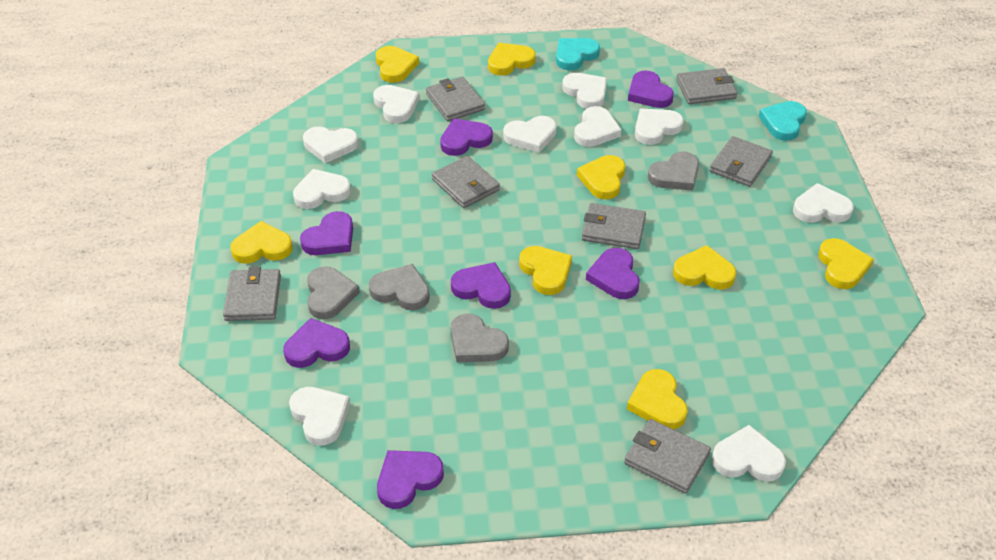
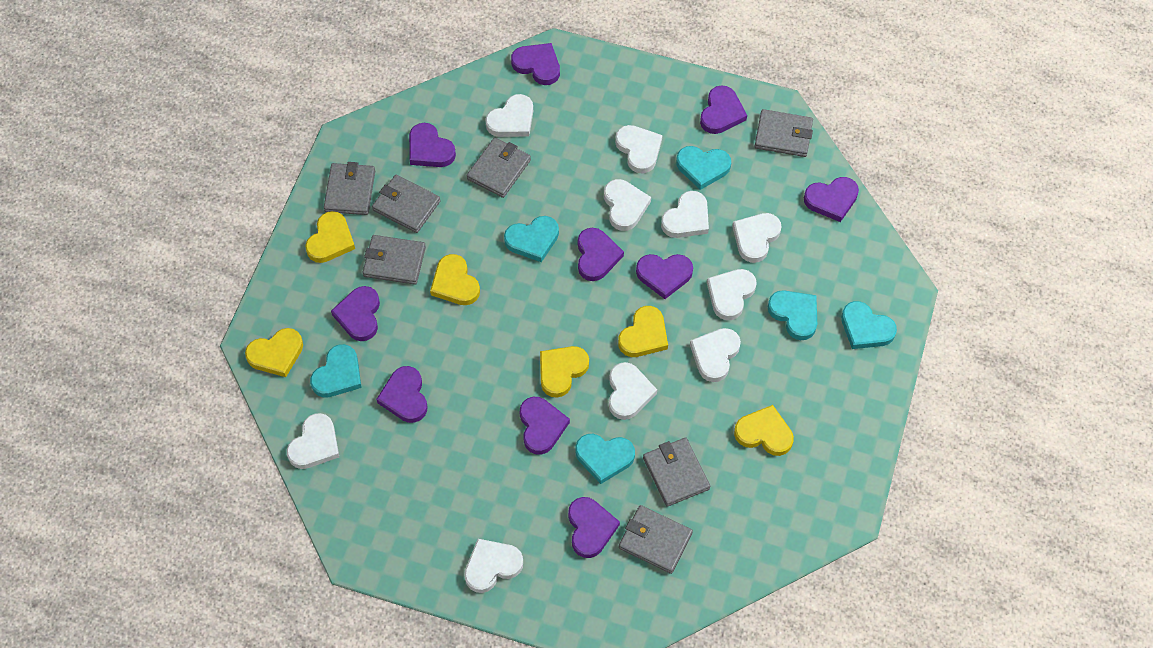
grey heart: [307,266,360,319] [369,264,430,310] [451,314,509,362] [648,152,699,191] = 4 -> none = 0
purple heart: [283,318,350,368] [300,211,353,255] [377,450,444,509] [440,119,493,156] [451,262,511,309] [586,248,639,299] [628,71,674,108] = 7 -> [331,286,380,341] [376,366,427,423] [409,123,456,167] [511,43,560,85] [519,397,570,455] [568,497,620,558] [578,228,624,281] [636,254,693,299] [700,85,747,134] [804,177,859,222] = 10
turquoise heart: [556,38,600,70] [759,101,807,141] = 2 -> [310,344,362,398] [504,216,559,262] [575,434,635,484] [676,146,731,190] [768,290,817,340] [841,301,897,349] = 6
yellow heart: [230,221,293,264] [376,46,419,83] [488,43,536,76] [519,246,572,295] [577,155,625,199] [627,369,688,429] [673,245,737,290] [818,238,874,289] = 8 -> [245,328,303,377] [305,211,355,263] [430,254,480,305] [540,346,589,398] [618,306,668,357] [734,405,794,456] = 6

